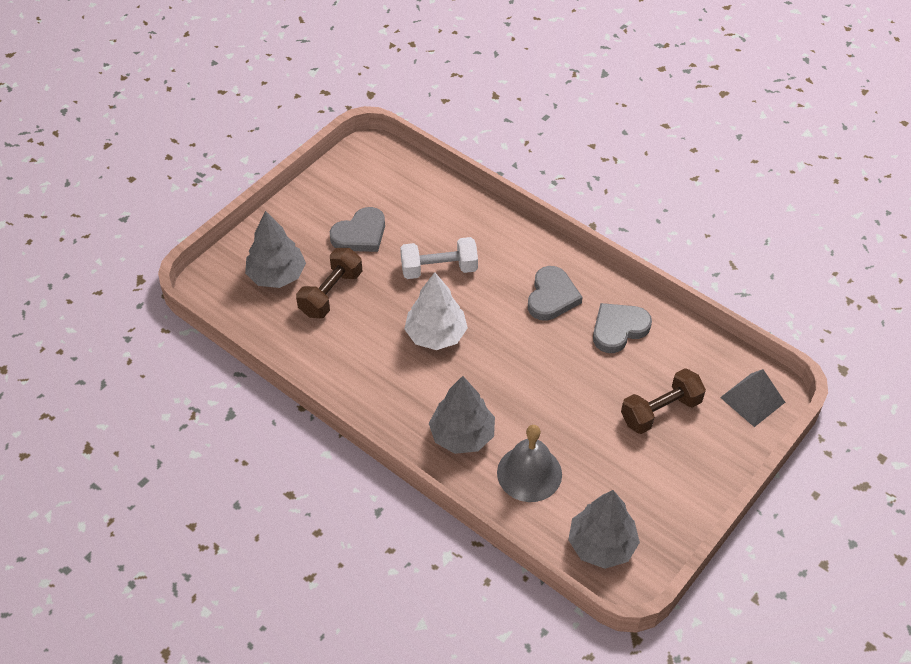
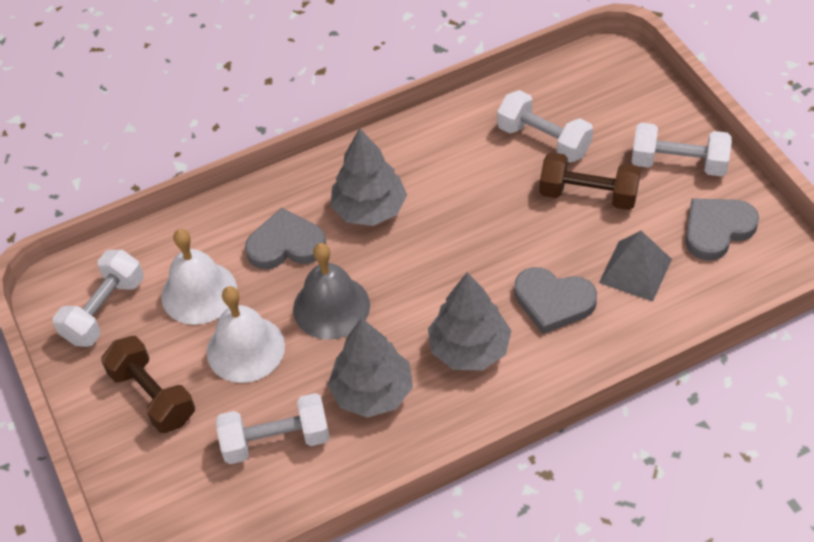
white bell: none = 0 -> [161,229,237,325] [207,286,285,383] = 2
white dumbbell: [400,237,478,279] = 1 -> [53,250,144,347] [216,393,330,464] [497,90,593,163] [632,123,732,176] = 4
white tree: [404,272,468,350] = 1 -> none = 0

